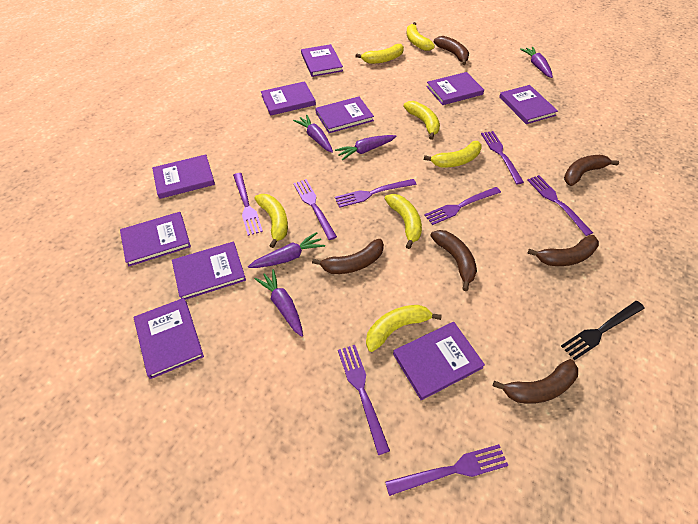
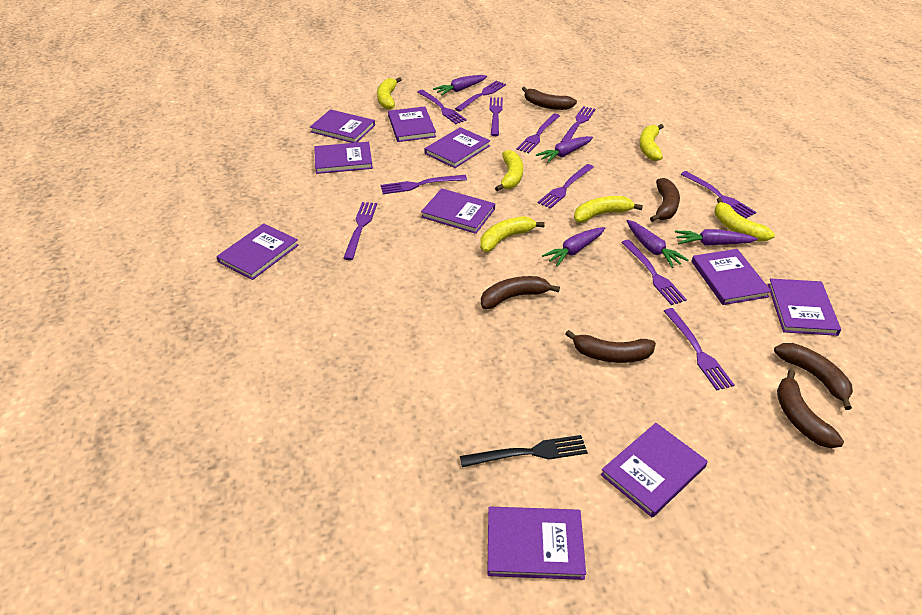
purple fork: [233,173,263,236] [293,179,337,240] [335,179,416,208] [338,345,390,455] [385,444,509,496] [424,187,501,225] [481,131,524,184] [527,175,593,236] = 8 -> [343,202,377,260] [381,175,467,194] [417,90,467,124] [455,81,506,112] [489,97,503,136] [516,114,560,153] [538,164,594,209] [561,106,595,142] [621,240,687,305] [664,308,734,391] [681,171,756,218] = 11
yellow banana: [255,194,288,248] [355,44,404,64] [366,305,442,352] [384,194,422,249] [404,101,440,140] [407,22,435,51] [424,141,482,167] = 7 -> [377,77,401,110] [480,216,545,252] [495,150,523,191] [574,196,643,223] [639,124,664,161] [715,198,775,242] = 6

